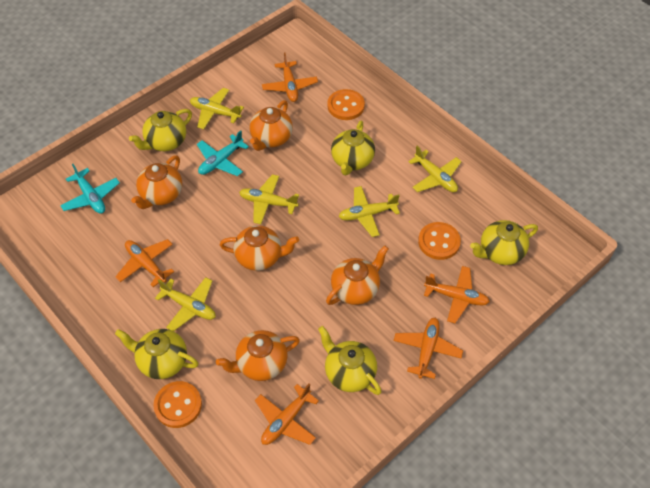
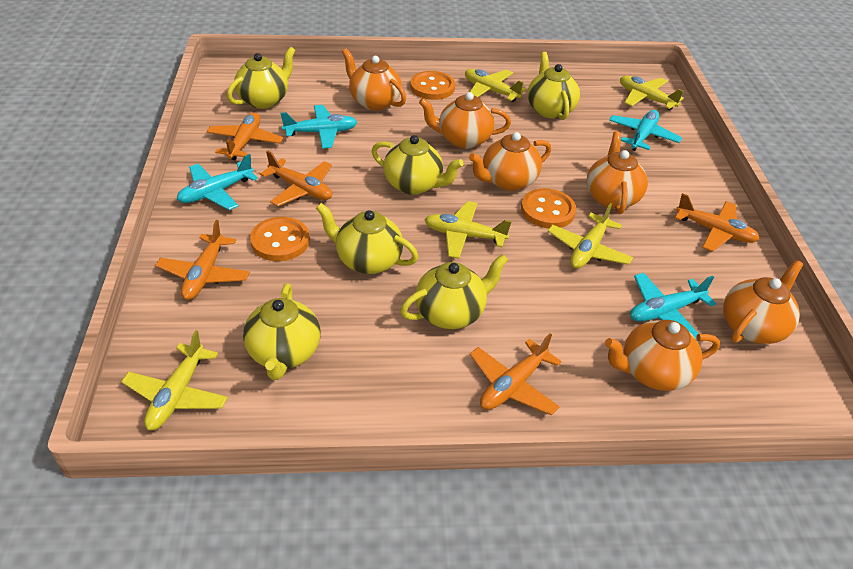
orange teapot: [131,155,182,209] [216,330,300,381] [220,225,299,271] [250,100,293,151] [326,245,389,305] = 5 -> [342,48,406,110] [419,92,511,149] [469,132,551,191] [586,131,648,214] [605,320,720,391] [723,260,803,344] = 6
turquoise plane: [60,164,120,214] [197,130,249,176] = 2 -> [177,154,258,210] [281,105,357,149] [609,110,682,151] [630,273,716,339] = 4
yellow teapot: [115,329,199,379] [129,109,192,151] [318,326,382,395] [331,121,375,175] [470,220,538,265] = 5 -> [227,47,295,109] [243,283,320,380] [316,203,418,274] [372,135,464,195] [400,254,508,329] [527,52,580,120] = 6

